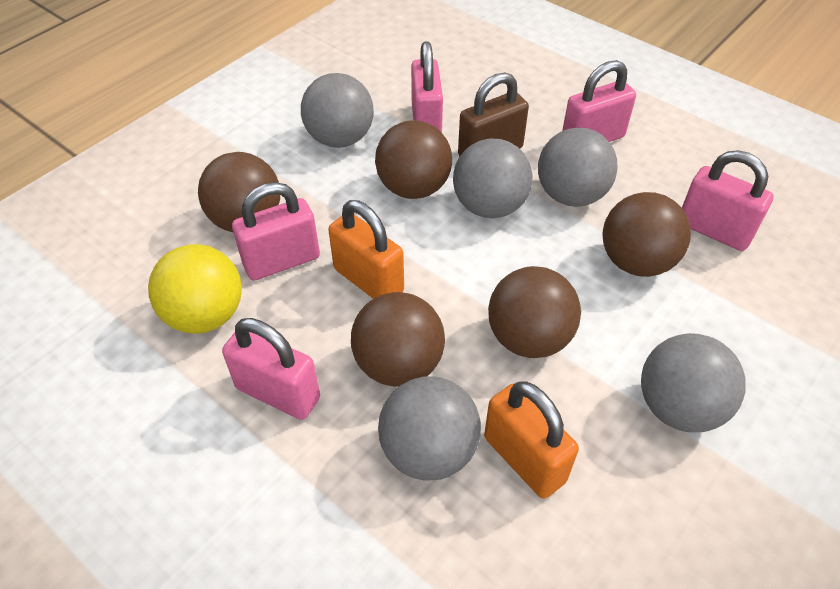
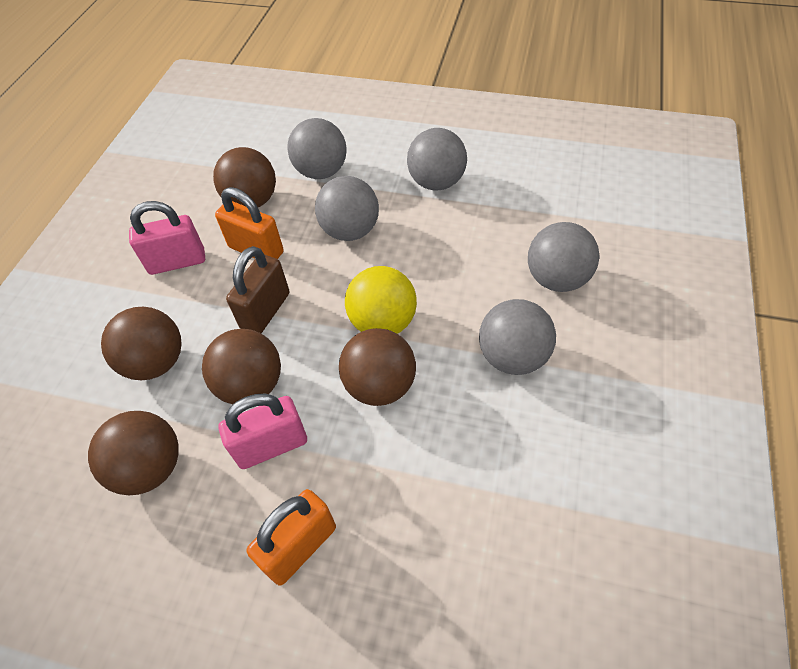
pink padlock: [222,318,320,420] [232,182,320,281] [411,41,443,132] [562,60,636,142] [682,150,774,251] = 5 -> [129,201,205,275] [219,393,307,469] = 2

